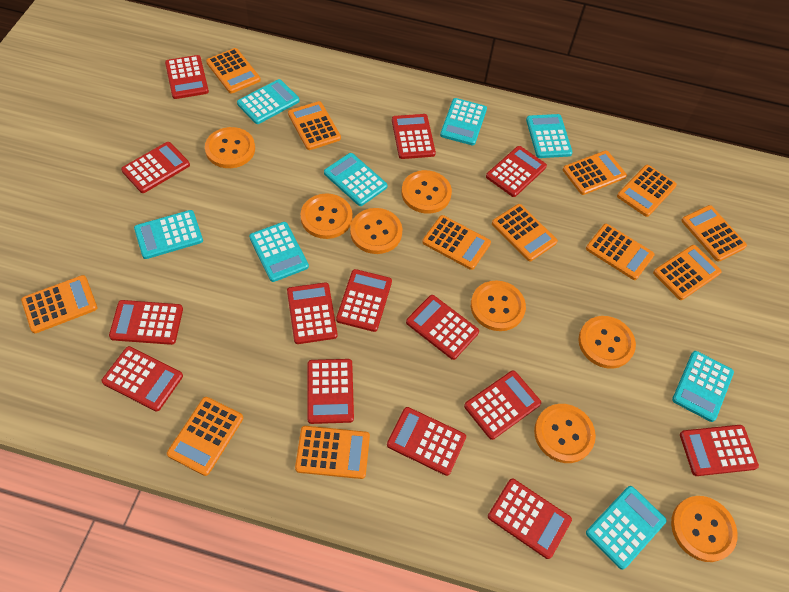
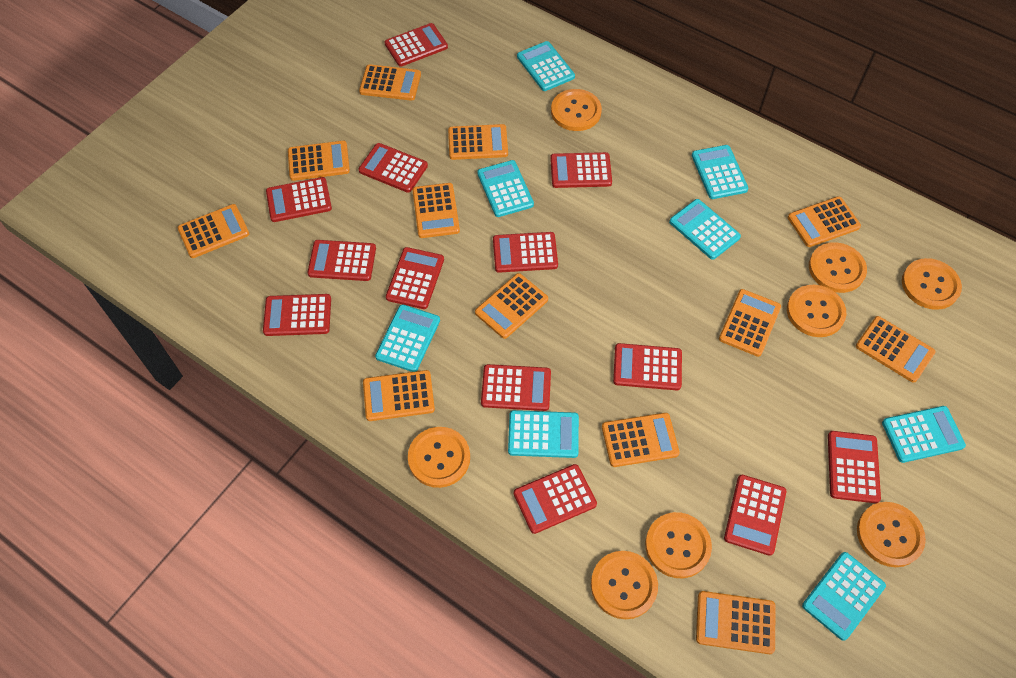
red calculator: [102,346,183,411] [109,300,183,345] [121,142,190,193] [165,55,209,99] [287,282,338,344] [307,359,354,424] [336,269,392,332] [387,407,466,476] [392,114,436,159] [406,295,479,360] [464,370,541,440] [486,146,547,197] [488,479,572,559] [680,425,759,476] = 14 -> [263,294,331,336] [266,177,332,222] [307,240,376,281] [358,143,428,193] [385,23,448,67] [386,247,444,309] [481,364,551,411] [493,232,558,273] [514,464,597,534] [550,152,612,188] [613,343,682,390] [724,475,786,556] [828,431,881,503] = 13

